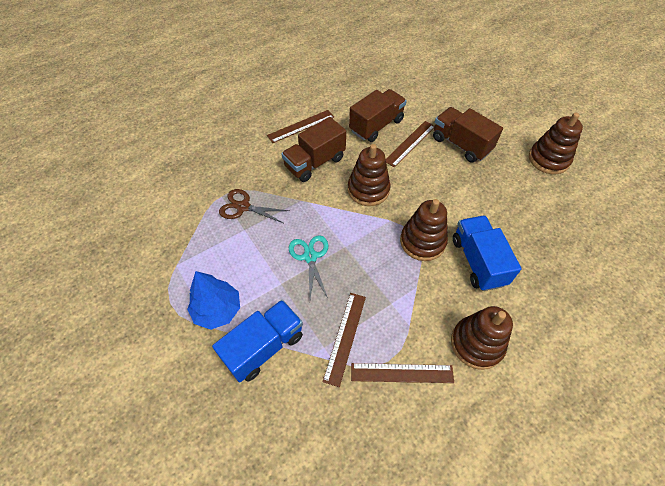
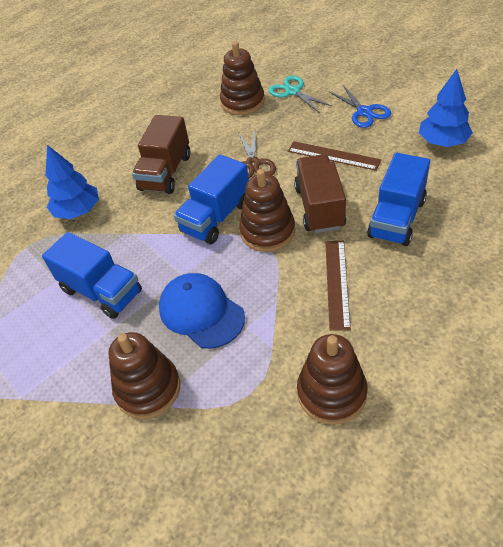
blue cap: none = 0 -> [159,273,245,349] = 1
blue scissors: none = 0 -> [329,85,391,128] = 1
blue tree: [187,271,240,330] = 1 -> [45,145,99,219] [419,69,473,147] = 2
blue truck: [212,300,303,382] [453,215,522,291] = 2 -> [42,232,142,319] [174,155,249,244] [367,153,430,246] = 3
brown ruler: [267,110,334,143] [322,293,366,387] [351,363,454,383] [385,121,435,168] = 4 -> [288,141,381,171] [325,241,351,331] = 2
brown truck: [281,117,346,182] [349,89,407,142] [433,107,503,163] = 3 -> [132,115,190,194] [294,154,346,233] = 2

